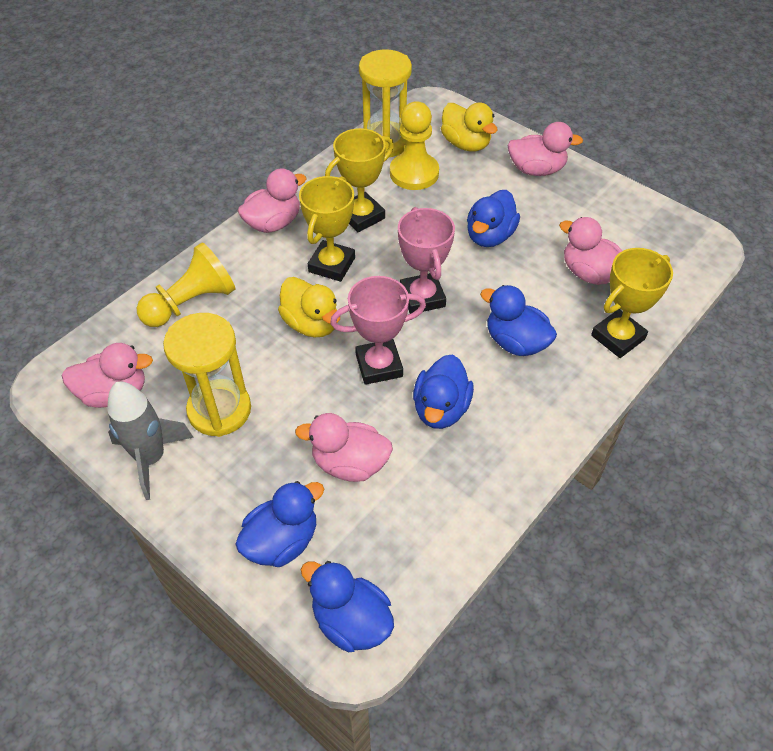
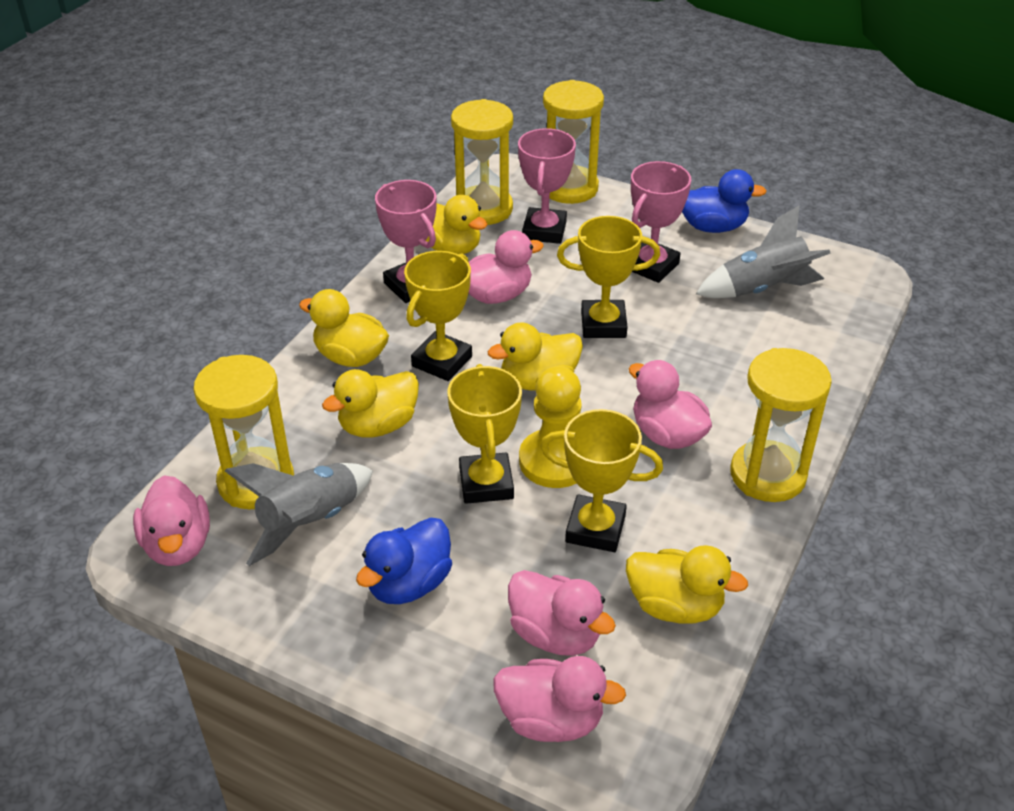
blue duck: [235,481,324,567] [301,561,394,652] [413,354,474,429] [467,190,520,247] [480,285,557,356] = 5 -> [356,518,452,604] [682,169,767,233] = 2
grey rocket: [107,382,194,500] = 1 -> [225,463,373,566] [696,206,831,298] = 2
pink trophy: [330,276,426,385] [398,207,455,314] = 2 -> [375,180,436,303] [518,128,576,244] [631,161,691,283] = 3
yellow duck: [278,277,340,337] [441,102,498,152] = 2 -> [299,289,389,367] [322,369,419,438] [425,195,488,254] [488,322,583,391] [626,545,748,624] = 5
yellow hourglass: [163,313,251,437] [359,49,412,157] = 2 -> [193,355,294,509] [451,99,513,225] [543,80,604,204] [730,348,832,502] = 4
yellow pawn: [137,242,236,327] [390,101,439,190] = 2 -> [519,366,582,488] = 1
yellow trophy: [299,176,355,282] [325,128,394,232] [591,248,673,358] = 3 -> [404,251,472,381] [447,364,522,504] [540,409,663,552] [557,216,660,338] = 4

